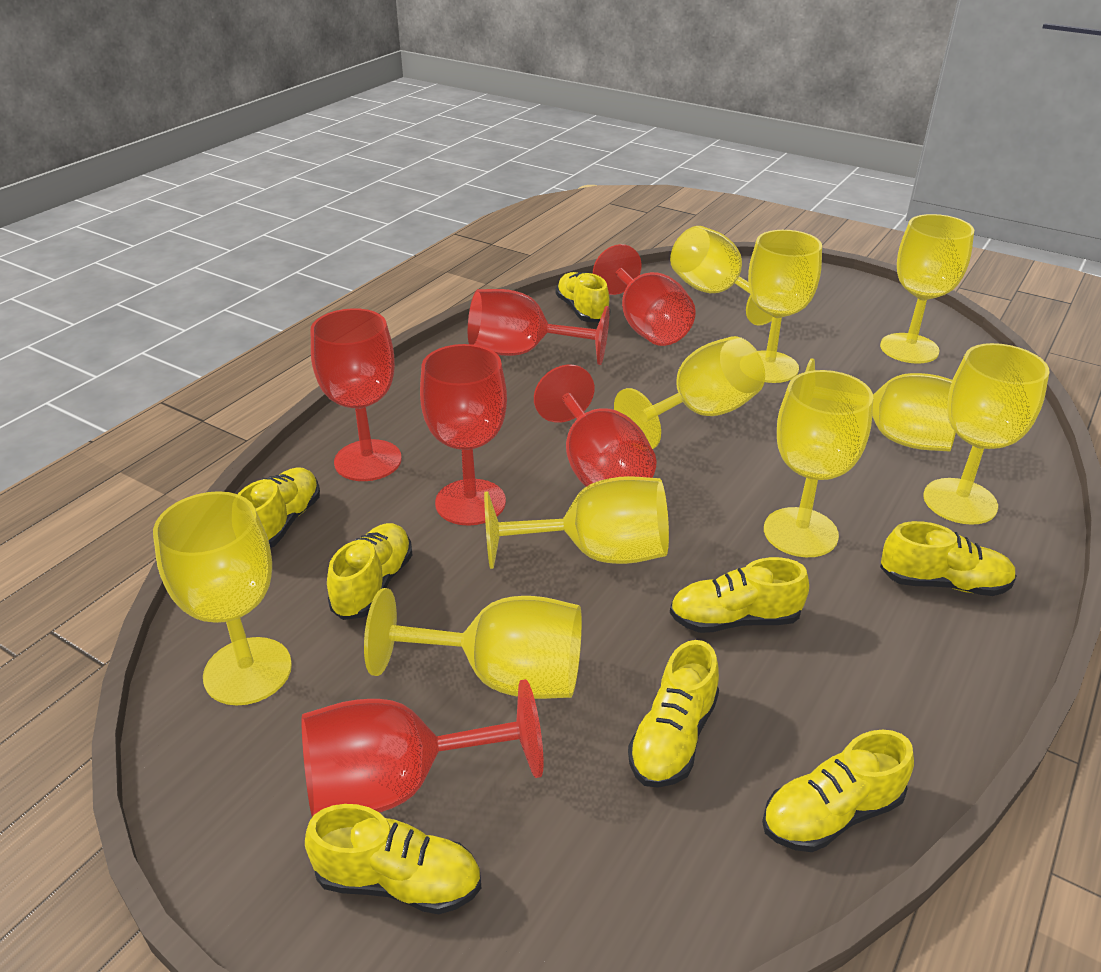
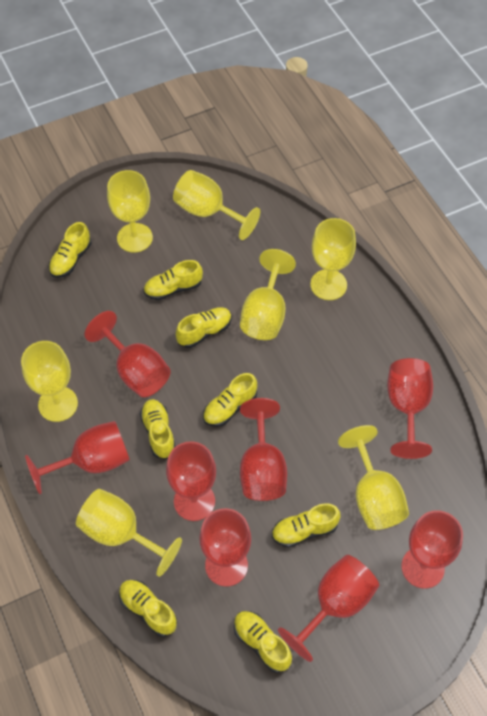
red goblet: [302,679,544,817] [311,308,402,481] [420,344,507,526] [468,289,610,365] [534,365,656,487] [593,244,696,346] = 6 -> [25,421,130,494] [85,311,171,397] [166,441,216,521] [200,508,251,587] [240,398,287,501] [278,555,379,662] [387,358,433,459] [401,510,463,589] = 8
yellow goblet: [153,491,292,705] [364,588,582,699] [484,476,669,569] [614,336,765,449] [670,226,773,326] [748,230,822,383] [764,370,873,557] [805,358,956,452] [880,214,974,364] [923,343,1050,525] = 10 -> [21,341,78,422] [76,489,182,577] [107,170,153,253] [173,170,260,240] [240,249,296,340] [310,218,356,300] [338,425,409,530] = 7

